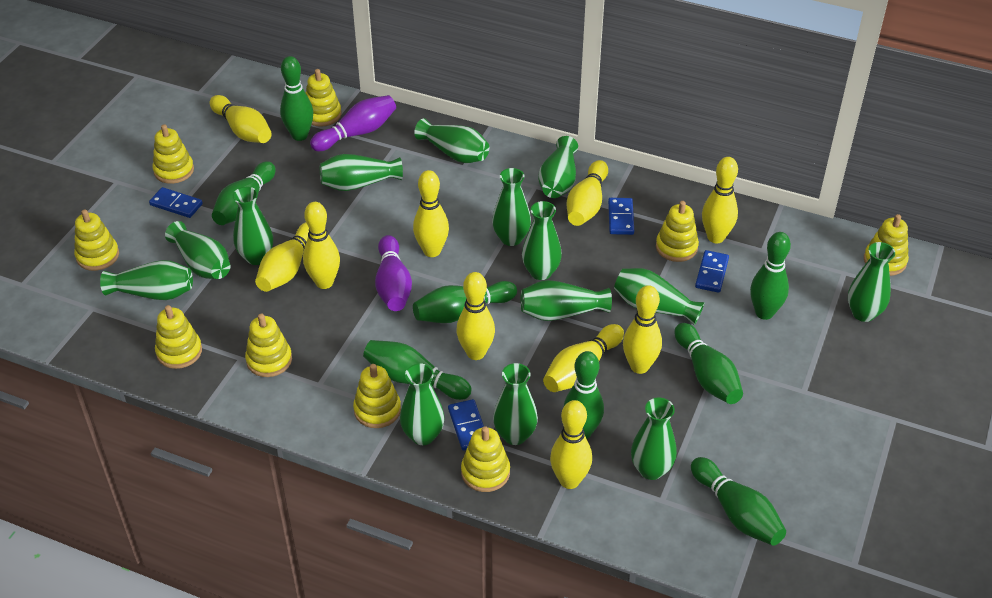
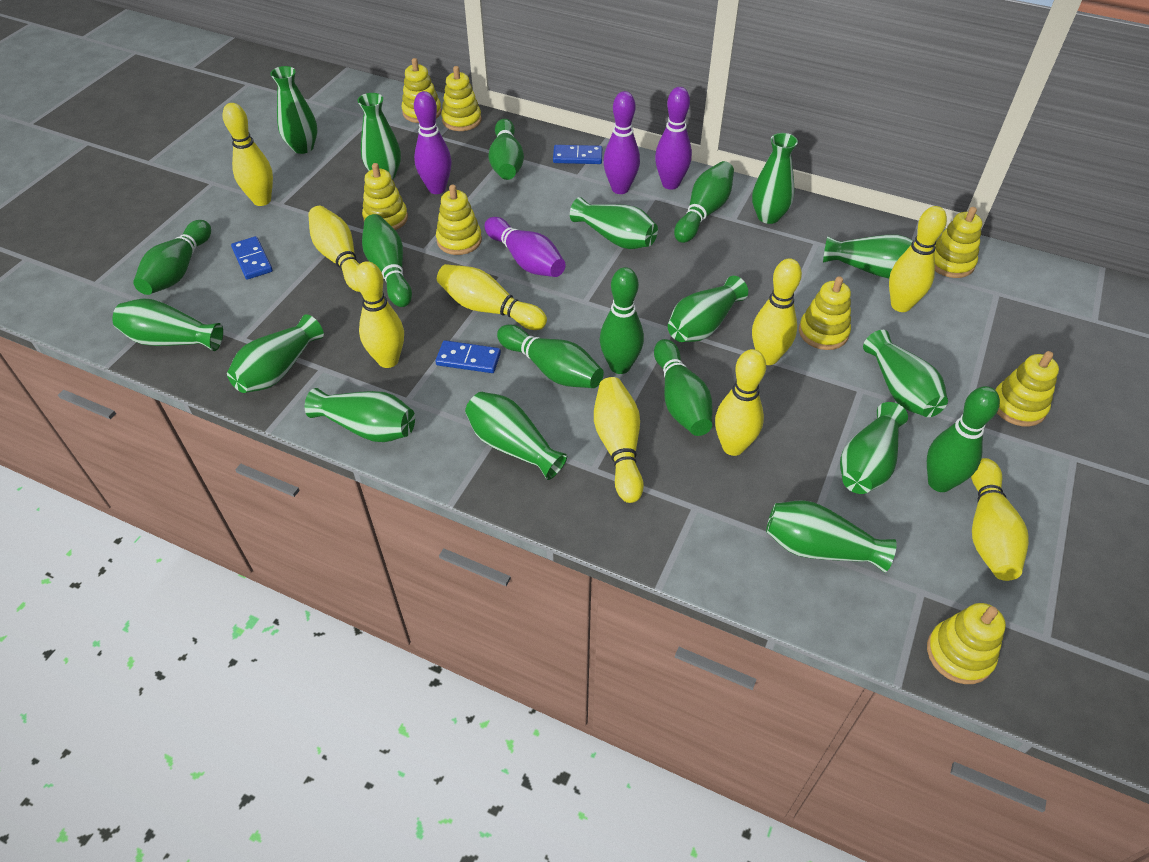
blue domino: [149,187,203,218] [448,399,484,451] [608,198,634,235] [695,250,729,293] = 4 -> [231,236,273,280] [435,340,501,373] [553,145,602,164] = 3
green vase: [100,260,193,300] [165,221,230,279] [233,187,273,265] [320,154,403,191] [400,363,444,445] [414,118,489,163] [492,168,531,246] [493,363,538,445] [520,280,612,321] [522,201,562,280] [538,136,578,198] [614,268,705,325] [631,398,677,480] [848,242,895,322] = 14 -> [112,298,223,351] [227,314,324,393] [270,66,318,154] [304,388,415,442] [358,93,401,179] [465,392,567,480] [570,197,658,249] [668,276,748,342] [752,133,798,224] [766,500,897,573] [823,235,913,278] [840,402,908,494] [863,330,948,417] = 13
purple bowling pin: [310,95,396,151] [375,235,412,311] = 2 -> [414,91,452,194] [484,217,565,277] [603,91,640,194] [655,87,692,190] = 4
yellow bowling pin: [210,95,272,143] [255,222,309,292] [303,202,340,289] [413,170,449,257] [456,272,495,360] [543,324,624,392] [550,400,592,489] [567,160,608,226] [623,285,662,374] [702,157,738,243] = 10 -> [223,103,273,206] [308,206,360,292] [355,261,404,368] [437,264,547,330] [594,377,644,503] [715,349,766,456] [752,258,802,365] [889,206,947,312] [971,458,1029,581] = 9
yellow stacking toy: [74,209,119,271] [153,124,194,184] [155,305,202,369] [245,314,292,377] [306,69,342,127] [353,364,401,428] [461,426,510,492] [656,201,699,262] [864,214,909,276] = 9 -> [362,163,408,230] [402,58,442,123] [436,185,482,255] [441,66,481,131] [799,277,851,350] [927,603,1006,684] [934,207,982,278] [996,351,1059,427] = 8

